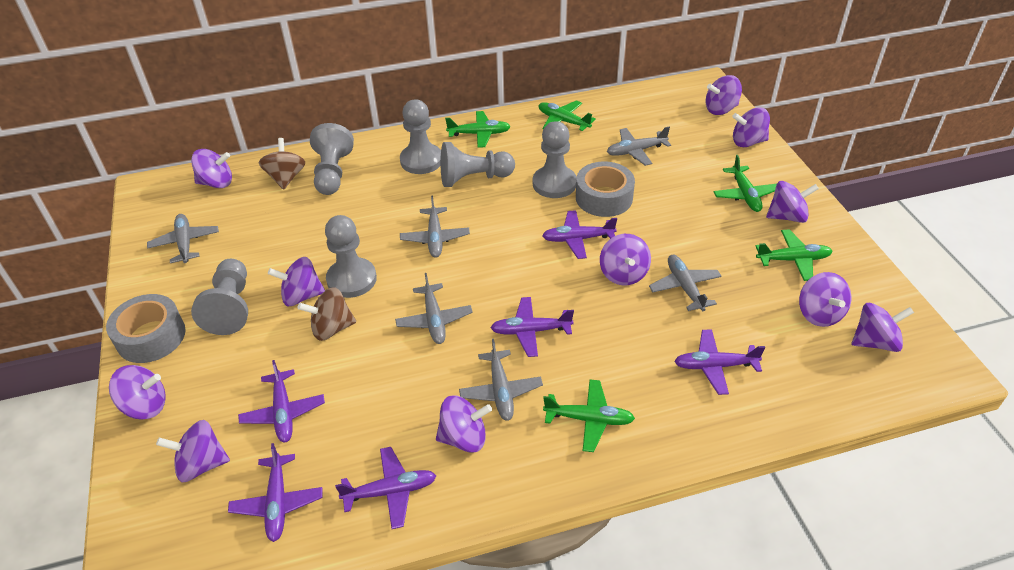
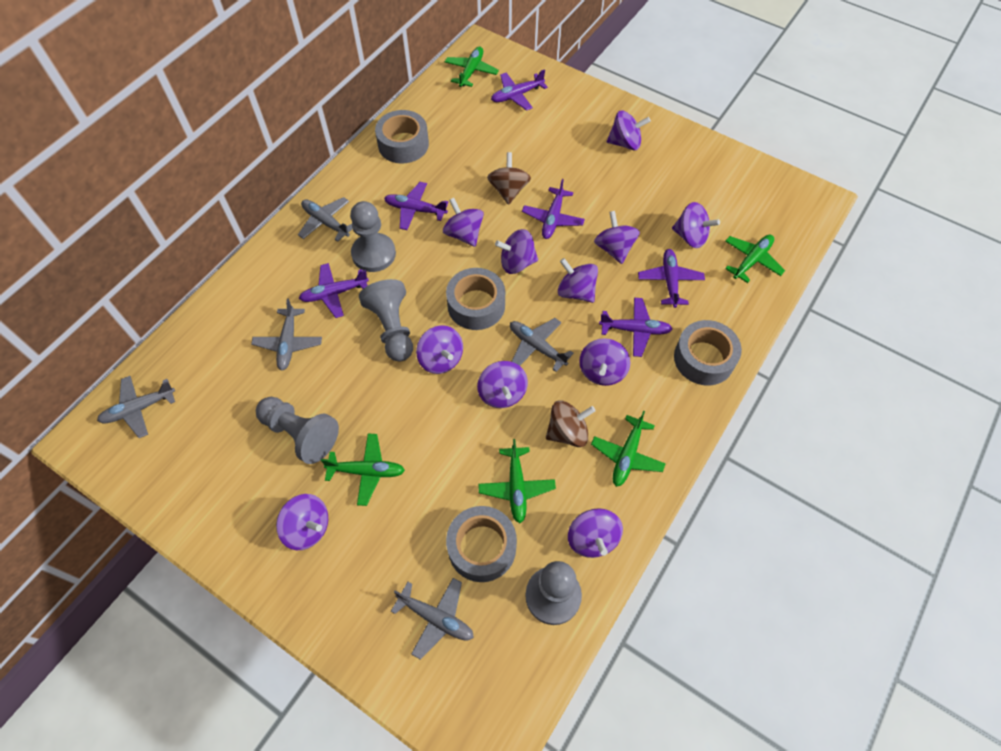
grey pawn: [191,259,248,335] [310,123,354,195] [325,215,377,298] [400,99,441,174] [440,142,515,187] [533,121,577,198] = 6 -> [256,397,339,464] [350,201,396,272] [359,279,413,362] [525,561,582,625] = 4
grey plane: [147,214,219,263] [395,273,473,344] [400,196,470,258] [459,339,543,421] [607,127,671,166] [649,255,722,311] = 6 -> [97,376,175,438] [251,299,322,371] [298,197,353,242] [391,578,474,659] [510,318,574,372] = 5
grey tape: [106,294,186,363] [576,161,635,217] = 2 -> [375,110,429,163] [446,268,505,330] [446,506,517,582] [674,320,742,386] = 4

